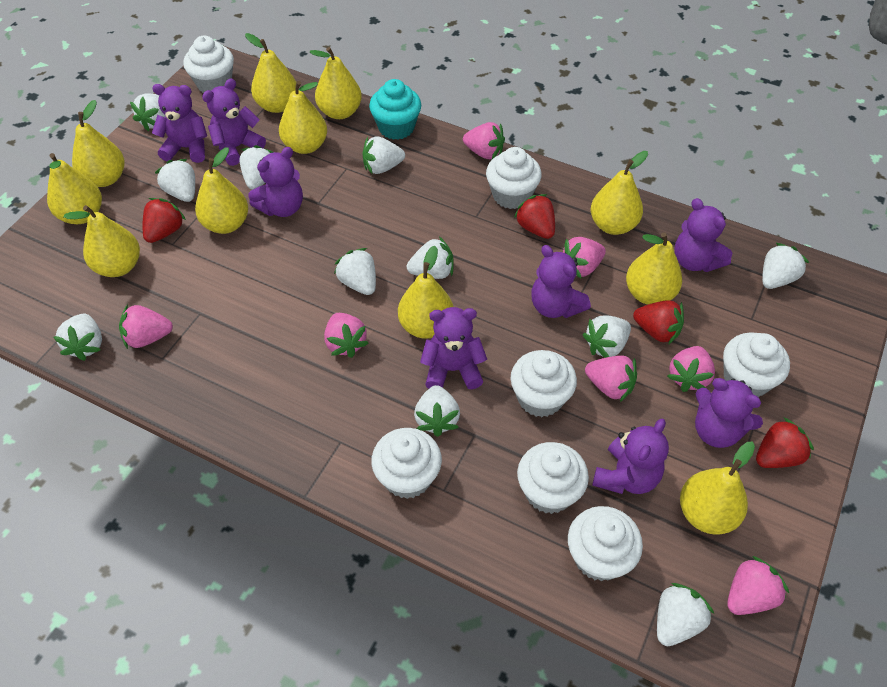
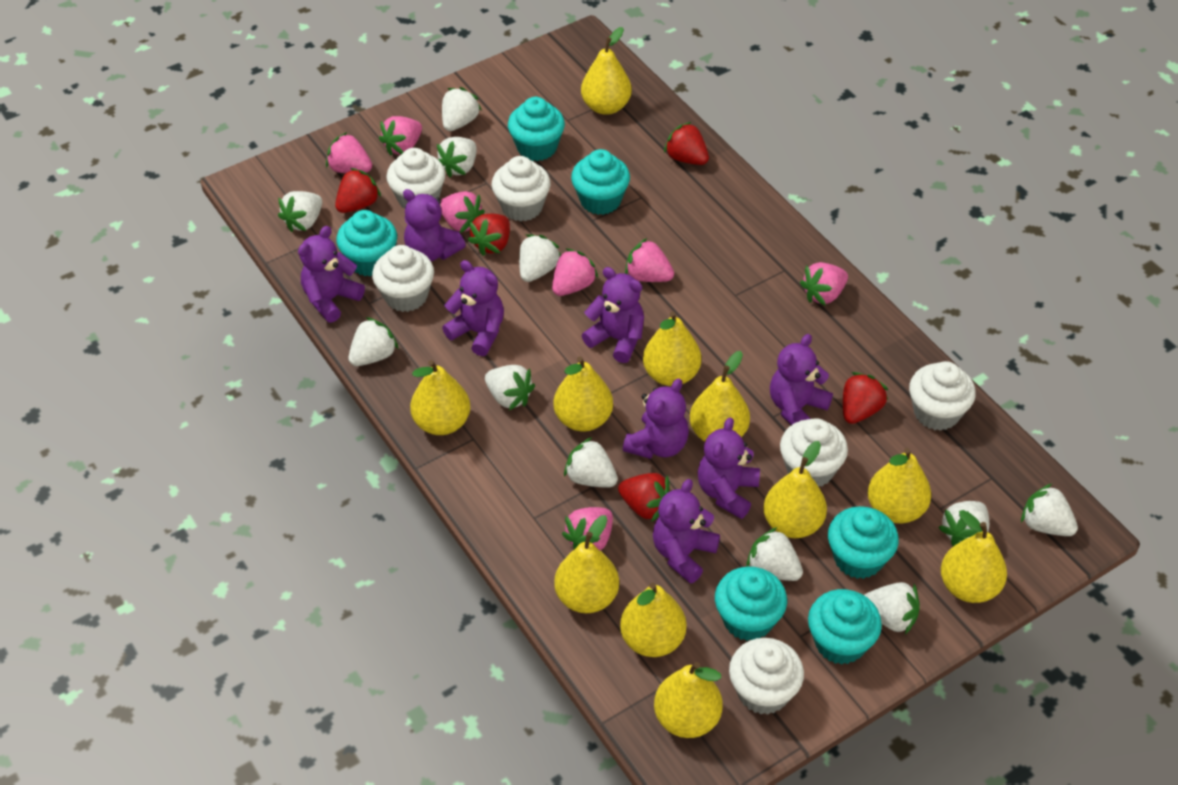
red strawberry: [143,198,186,243] [514,194,555,239] [633,301,684,345] [756,417,814,468] = 4 -> [335,168,381,213] [468,214,510,256] [618,473,672,522] [664,122,709,165] [843,372,888,424] = 5
turquoise cupcake: [369,79,421,140] = 1 -> [337,210,397,276] [508,97,565,161] [571,149,630,215] [715,567,787,641] [808,589,882,665] [828,506,899,579] = 6
white cupcake: [183,36,234,93] [371,428,442,499] [486,147,542,209] [511,350,577,417] [517,442,589,514] [568,506,643,581] [723,333,790,397] = 7 -> [372,245,434,312] [386,148,445,208] [491,156,551,222] [729,638,804,715] [780,418,848,487] [909,361,976,431] = 6

